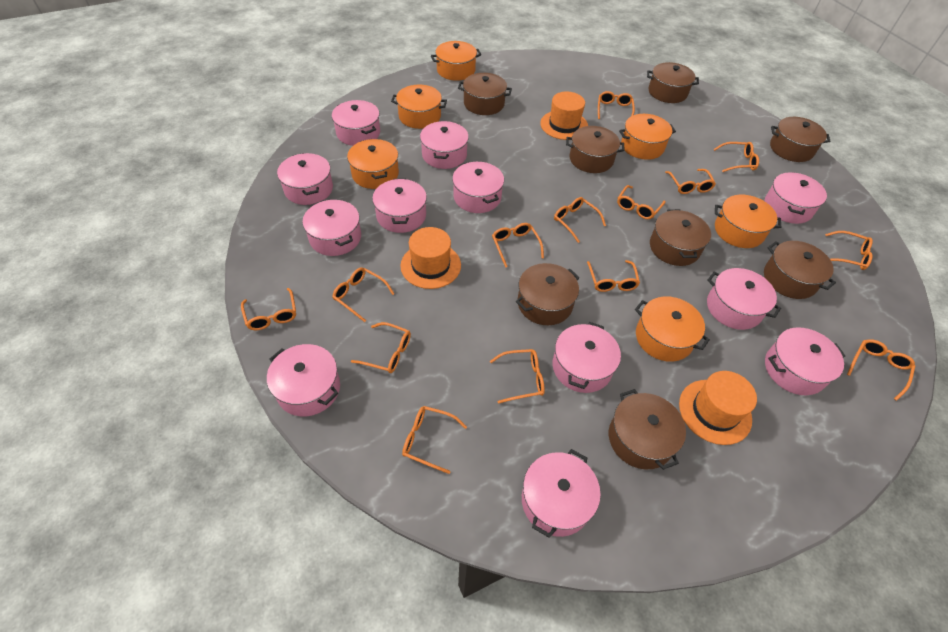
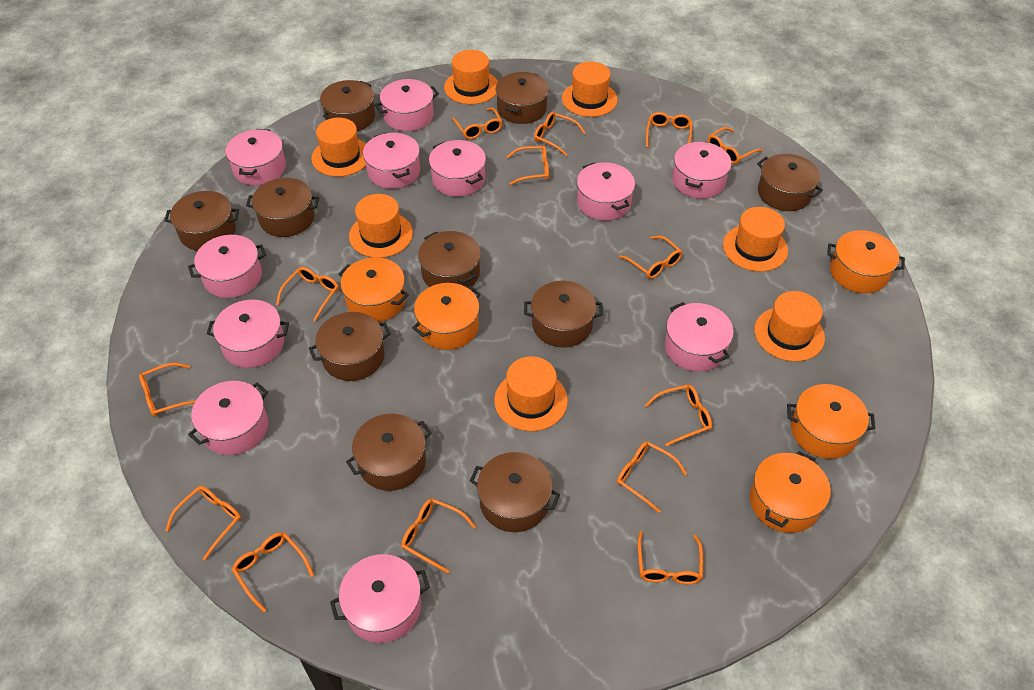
brown pot: [458,73,512,115] [516,263,580,325] [566,126,625,173] [609,389,686,470] [647,62,699,103] [650,209,711,266] [764,241,836,299] [770,117,831,162] = 8 -> [164,191,239,251] [246,178,319,237] [309,312,391,381] [320,80,375,131] [346,414,432,491] [418,231,481,287] [470,452,560,532] [496,72,549,124] [524,281,603,348] [757,154,823,211] = 10
orange hat: [400,227,461,289] [540,91,588,140] [679,371,757,445] = 3 -> [311,118,366,177] [349,194,413,258] [444,50,498,104] [494,356,568,431] [562,62,618,117] [723,207,788,272] [754,291,825,362] = 7
orange pot: [347,139,399,189] [391,85,447,129] [431,41,481,81] [619,114,676,160] [635,296,710,362] [715,195,781,248] = 6 -> [338,257,409,322] [412,283,481,350] [750,451,831,533] [787,384,876,459] [827,230,905,293] = 5
pink pot: [267,344,340,416] [277,153,333,205] [302,200,361,256] [332,100,380,146] [372,178,427,233] [420,121,469,169] [452,162,504,213] [522,449,601,538] [553,322,621,393] [707,268,781,330] [765,172,827,224] [765,327,845,395] = 12 -> [188,235,266,298] [188,381,268,455] [207,300,289,368] [225,129,286,185] [330,554,430,643] [363,133,420,189] [375,79,439,131] [429,140,486,197] [577,162,635,221] [665,302,734,372] [672,142,731,199] = 11

